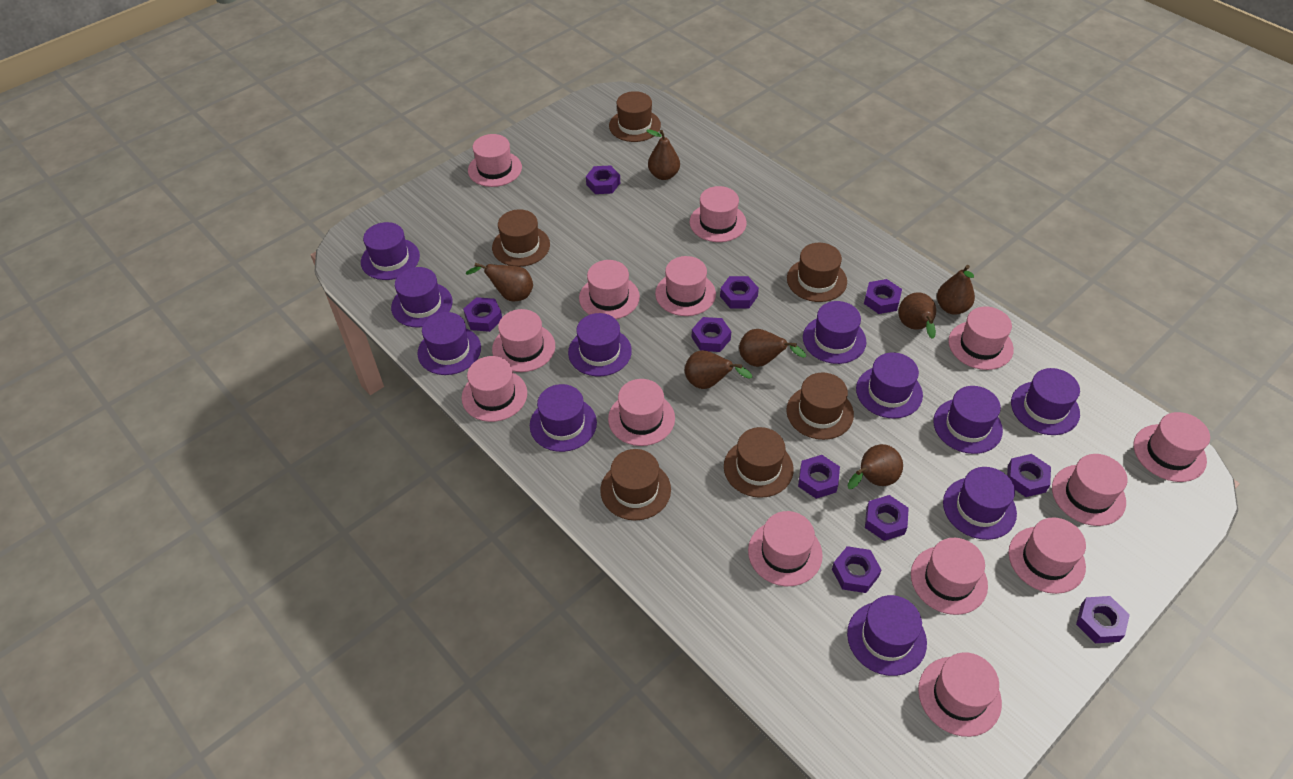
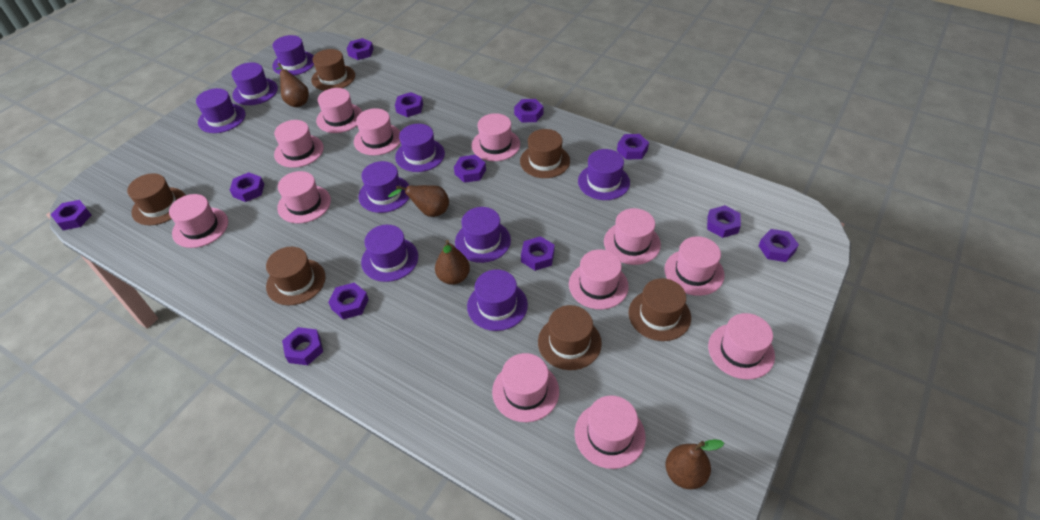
brown pear: [465,263,533,301] [646,129,680,180] [685,350,752,389] [739,329,806,367] [847,444,903,489] [898,292,936,339] [937,265,975,315] = 7 -> [276,63,309,107] [388,185,449,217] [435,240,470,285] [666,439,724,489] = 4
pink hat: [461,356,527,422] [468,134,522,187] [492,309,555,372] [579,260,640,319] [608,379,675,446] [655,256,716,316] [690,186,747,242] [748,511,823,586] [911,538,988,615] [918,652,1002,737] [948,306,1014,370] [1008,517,1086,594] [1052,454,1128,526] [1133,412,1210,482] = 14 -> [169,194,228,248] [274,120,324,168] [277,171,331,223] [316,88,362,133] [354,108,401,155] [471,113,520,161] [492,353,559,422] [569,249,629,309] [575,395,646,469] [604,208,661,265] [664,236,725,296] [708,313,775,379] = 12
purple hat: [361,222,420,280] [391,267,452,327] [417,312,481,375] [530,384,597,452] [568,313,632,376] [803,301,866,364] [847,595,927,676] [856,352,923,419] [933,386,1003,454] [943,467,1017,540] [1011,368,1080,435] = 11 -> [196,88,245,133] [232,62,278,105] [272,35,314,75] [359,161,410,213] [361,225,418,282] [395,124,445,172] [455,207,511,263] [467,269,528,331] [578,149,630,200] = 9
purple nut: [463,297,502,332] [586,165,620,194] [692,317,731,352] [720,276,759,309] [798,455,840,499] [832,546,881,593] [864,279,902,314] [865,495,909,541] [1007,454,1051,497] [1076,596,1130,643] = 10 -> [51,200,92,230] [230,172,264,202] [282,327,323,365] [328,283,369,319] [347,38,374,60] [395,92,423,117] [454,155,486,183] [514,99,544,122] [521,236,554,271] [617,134,649,159] [707,205,741,238] [759,229,799,262] = 12

